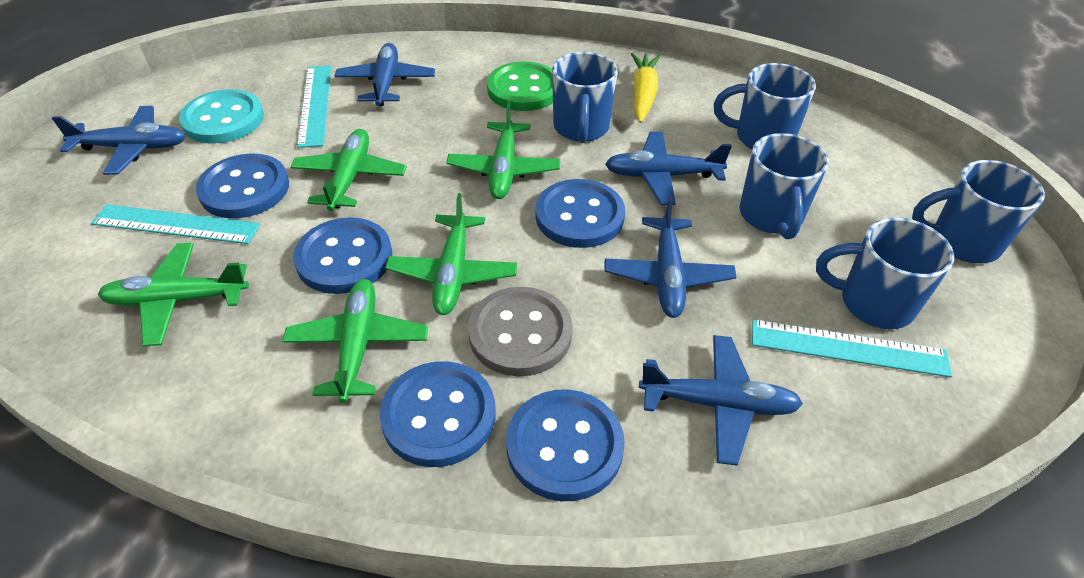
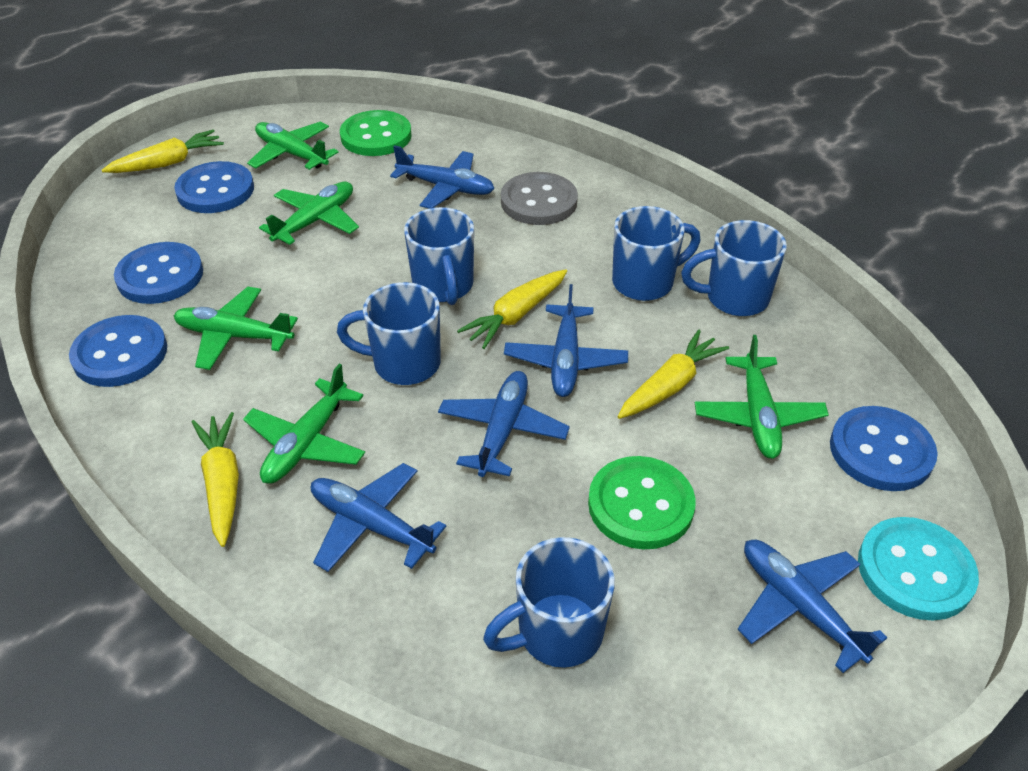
blue button: [196,154,289,218] [293,217,392,294] [379,361,496,467] [506,389,625,501] [535,179,625,248] = 5 -> [69,315,167,387] [114,242,203,304] [174,161,254,213] [830,406,938,491] = 4
green button: [487,61,553,111] = 1 -> [340,110,412,156] [588,456,696,549] = 2
turquoise ruler: [91,204,261,244] [297,66,331,148] [752,319,952,377] = 3 -> none = 0
yellow carrot: [631,53,661,123] = 1 -> [102,130,224,173] [192,412,239,547] [457,269,567,349] [617,330,729,419] = 4

